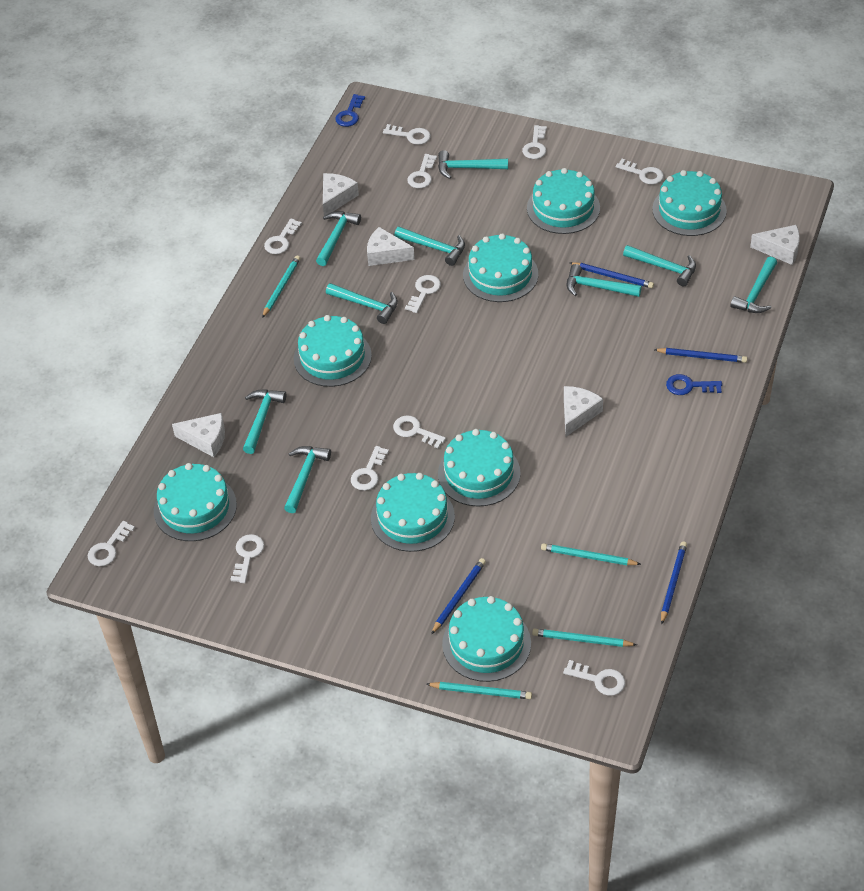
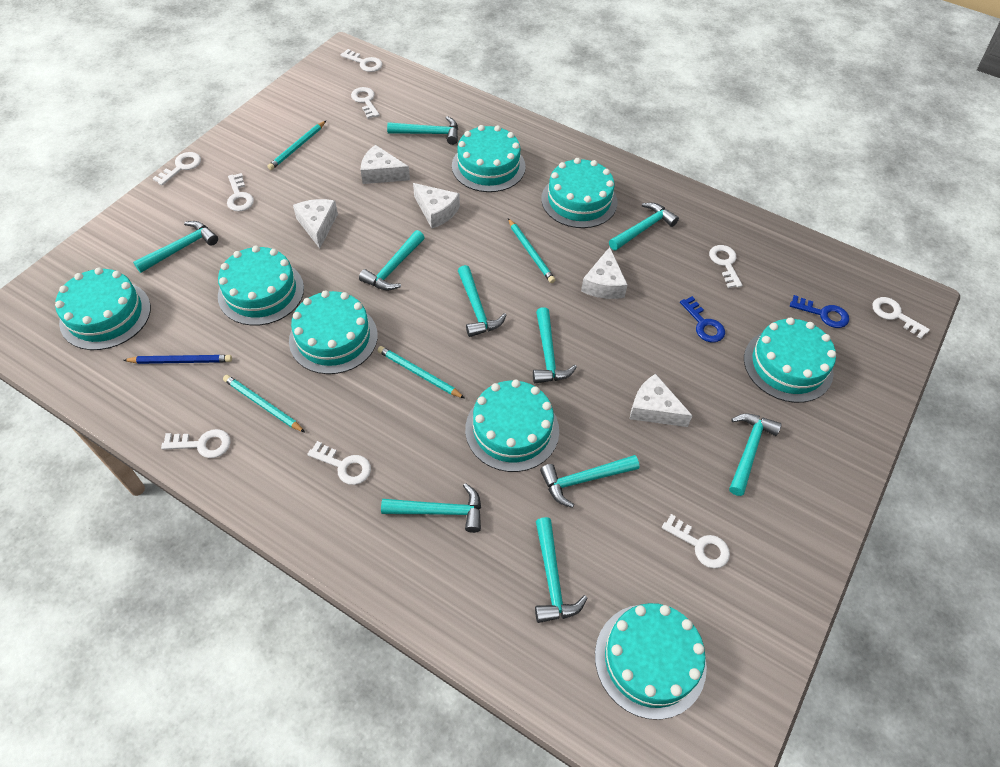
blue pencil: [431,558,486,634] [569,262,654,288] [654,348,747,363] [661,542,687,625] = 4 -> [123,355,232,364] = 1
turquoise hammer: [243,390,286,454] [284,446,331,513] [316,211,361,266] [326,283,398,324] [394,227,465,266] [438,150,508,179] [567,264,642,297] [623,245,696,286] [730,257,777,313] = 9 -> [133,221,218,273] [359,230,425,291] [381,483,481,533] [387,116,458,145] [458,265,506,337] [533,307,577,383] [535,517,587,623] [540,455,640,508] [609,203,679,251] [729,414,782,496] = 10
white key: [88,521,135,566] [230,534,264,583] [264,219,302,254] [351,446,389,491] [383,124,431,145] [393,415,446,448] [405,275,441,313] [407,154,437,188] [522,125,547,159] [563,660,625,696] [616,159,664,185] = 11 -> [152,152,201,185] [161,429,231,458] [227,173,254,211] [307,441,371,485] [340,49,382,72] [351,87,380,119] [662,514,730,569] [709,245,743,288] [872,297,930,339] = 9

